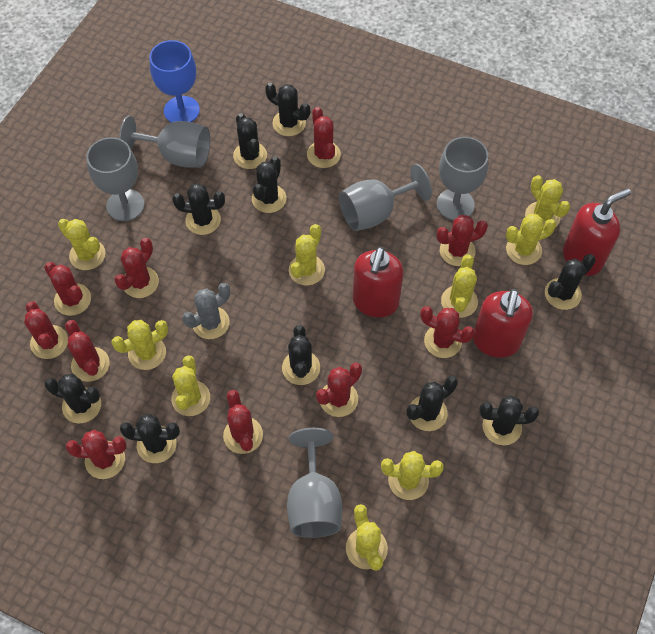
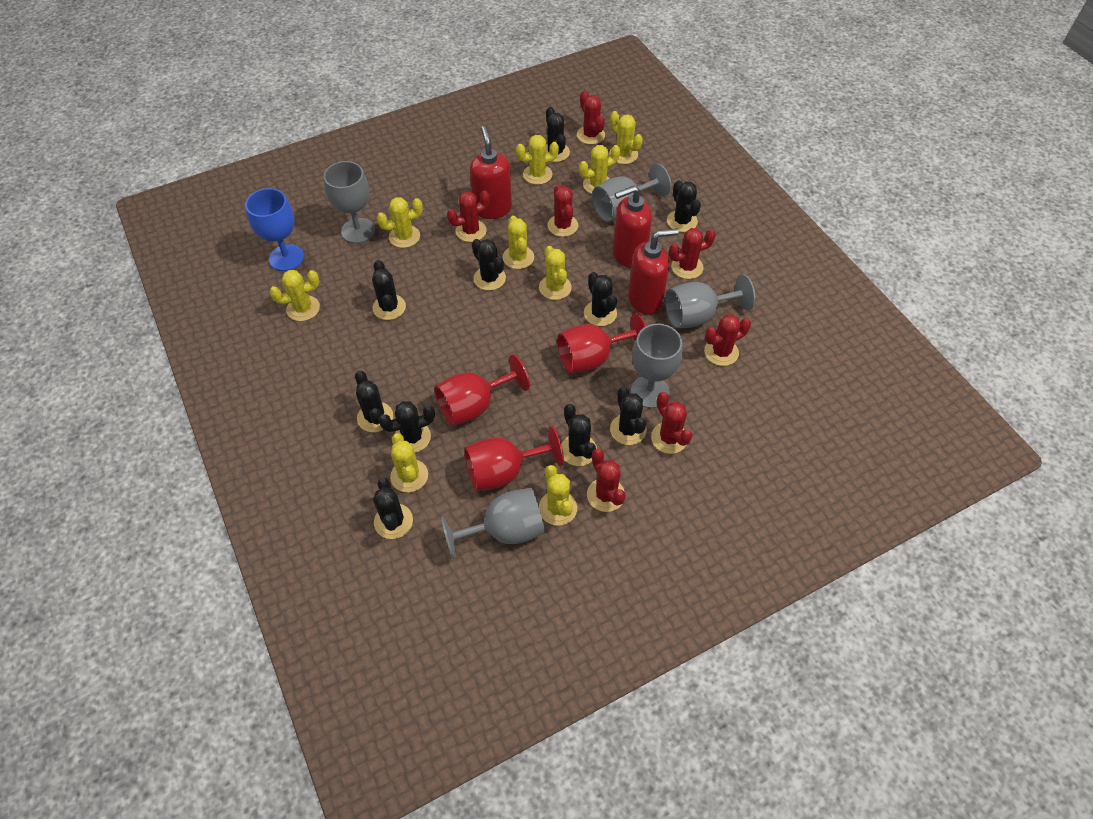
grey cactus: [182,283,230,339] = 1 -> none = 0
red cactus: [24,301,68,359] [44,262,91,316] [65,320,109,382] [66,430,127,479] [114,238,159,298] [223,390,263,454] [307,107,341,168] [316,363,362,417] [420,306,475,358] [437,215,488,266] = 10 -> [447,190,490,242] [547,184,578,237] [577,90,605,145] [587,448,626,512] [651,392,692,454] [669,228,716,279] [704,314,751,366] = 7
red goblet: none = 0 -> [435,354,530,426] [464,426,564,491] [557,313,646,373] = 3

